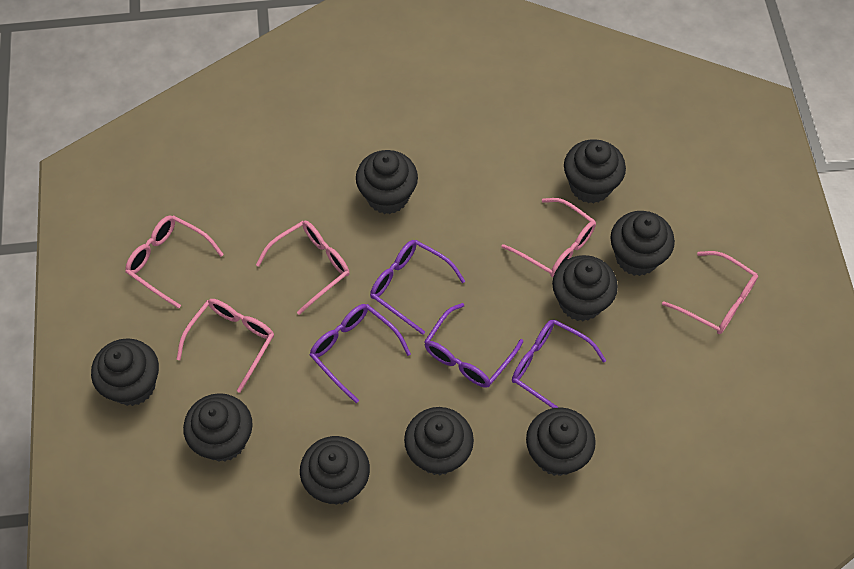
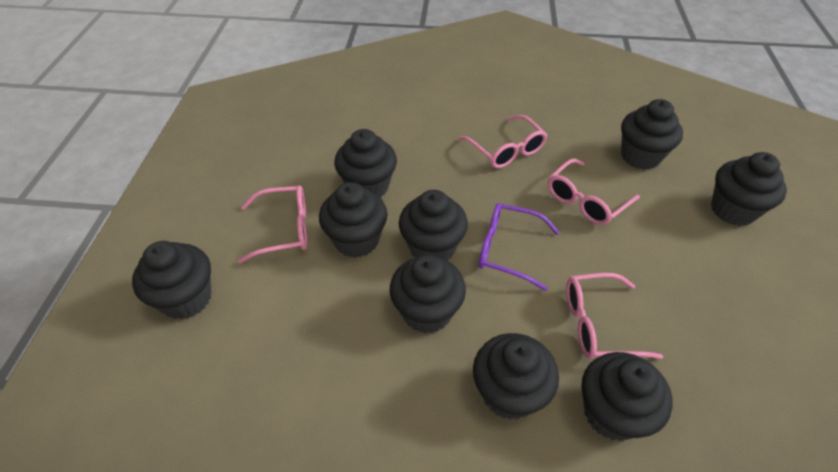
pink glasses: [125,215,224,309] [177,299,274,393] [256,220,350,315] [501,198,596,277] [662,251,758,334] = 5 -> [238,185,307,264] [459,115,547,168] [548,159,640,225] [566,273,663,359] = 4
purple glasses: [310,304,411,403] [370,240,465,335] [424,303,523,388] [512,319,607,408] = 4 -> [478,203,559,291] = 1

